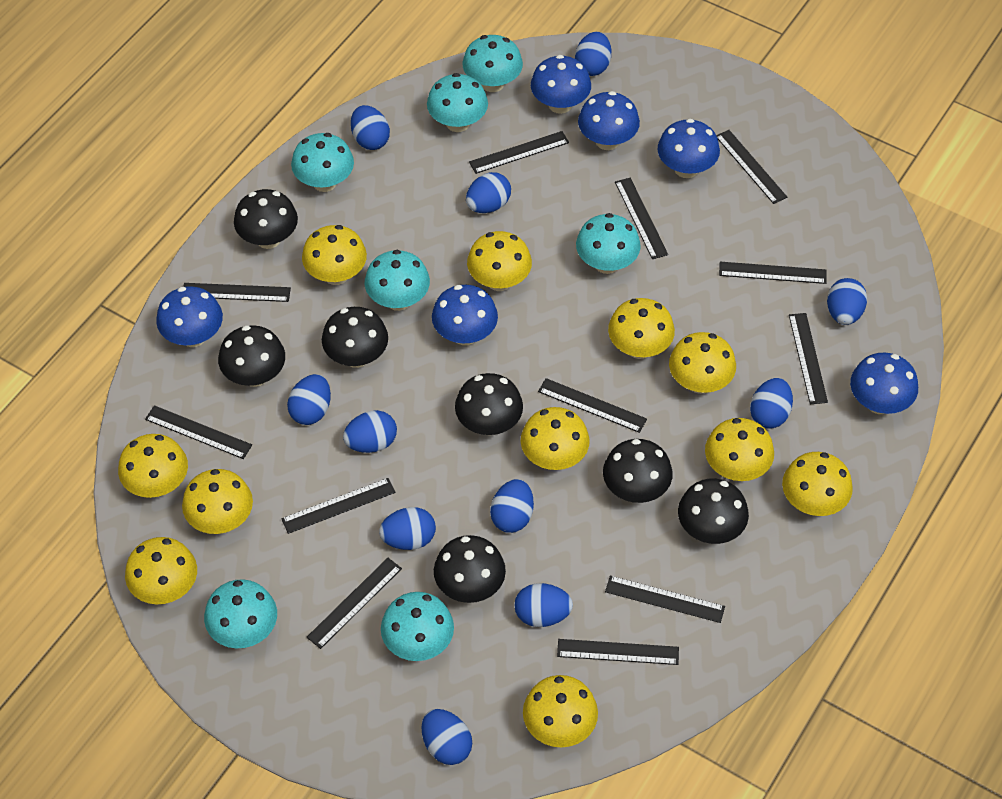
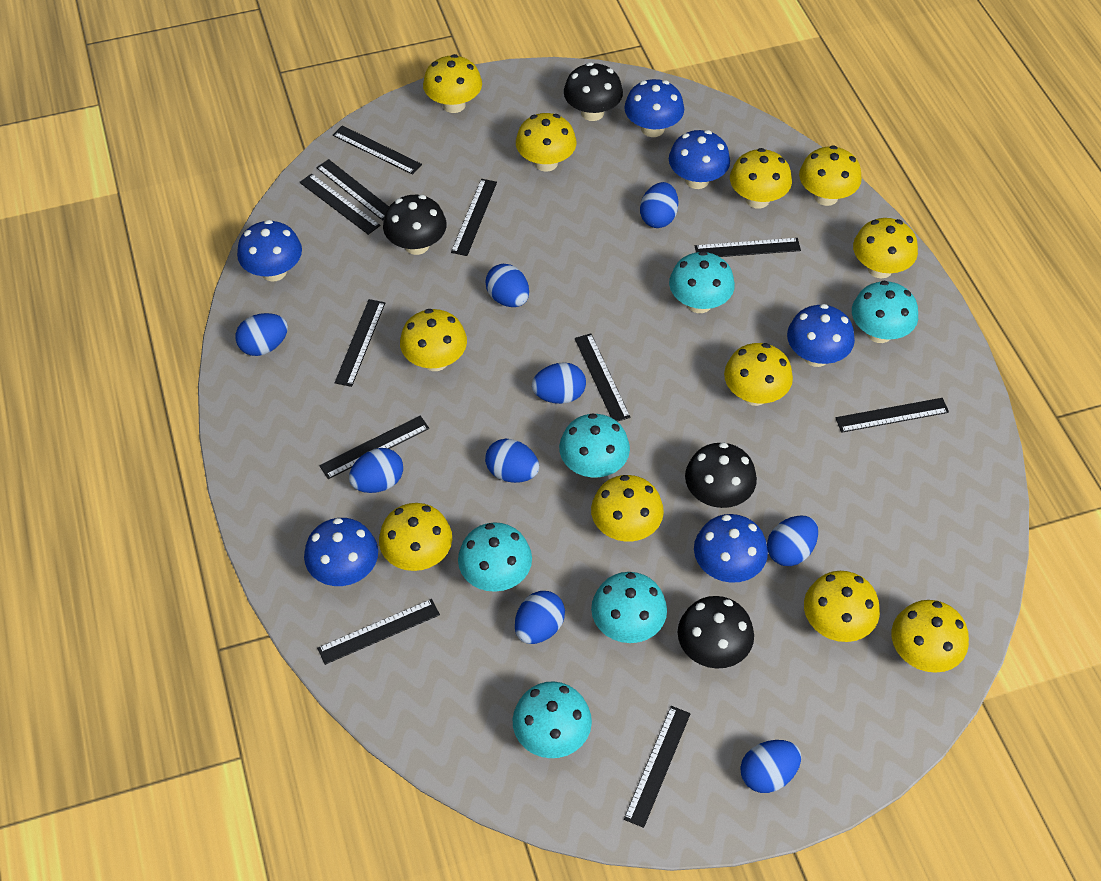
black mushroom: [218,325,285,387] [234,189,298,249] [322,307,388,368] [434,535,506,603] [455,373,523,435] [603,439,673,503] [678,479,749,544] = 7 -> [383,195,447,255] [564,62,623,121] [678,596,754,669] [685,442,757,508] = 4
black ruler: [145,405,252,459] [183,283,291,302] [281,478,396,534] [307,558,402,649] [469,131,569,174] [538,378,647,433] [557,639,679,665] [605,576,725,623] [615,178,668,259] [716,130,787,204] [719,262,827,284] [789,313,828,404] = 12 -> [299,174,381,235] [316,159,389,221] [317,599,440,665] [319,416,429,479] [333,125,422,175] [335,299,385,387] [451,179,497,256] [575,333,631,422] [624,706,691,828] [695,238,801,257] [836,398,949,433] = 11
blue egg: [287,374,331,425] [343,410,397,453] [351,105,390,150] [379,507,436,550] [422,709,472,765] [466,172,511,213] [490,479,534,533] [514,583,573,627] [575,32,611,76] [750,378,793,429] [827,278,867,325] = 11 -> [235,313,288,356] [349,448,403,493] [485,264,529,307] [485,439,539,483] [515,591,565,644] [532,362,586,404] [640,182,678,228] [740,740,801,793] [767,516,818,566] = 9
turquoise mushroom: [204,579,277,648] [291,133,354,192] [365,250,430,311] [381,592,454,661] [427,73,488,132] [463,35,523,92] [576,213,640,274] = 7 -> [458,522,532,592] [513,681,592,758] [559,413,630,478] [591,572,667,643] [669,251,735,313] [852,281,918,343] = 6

